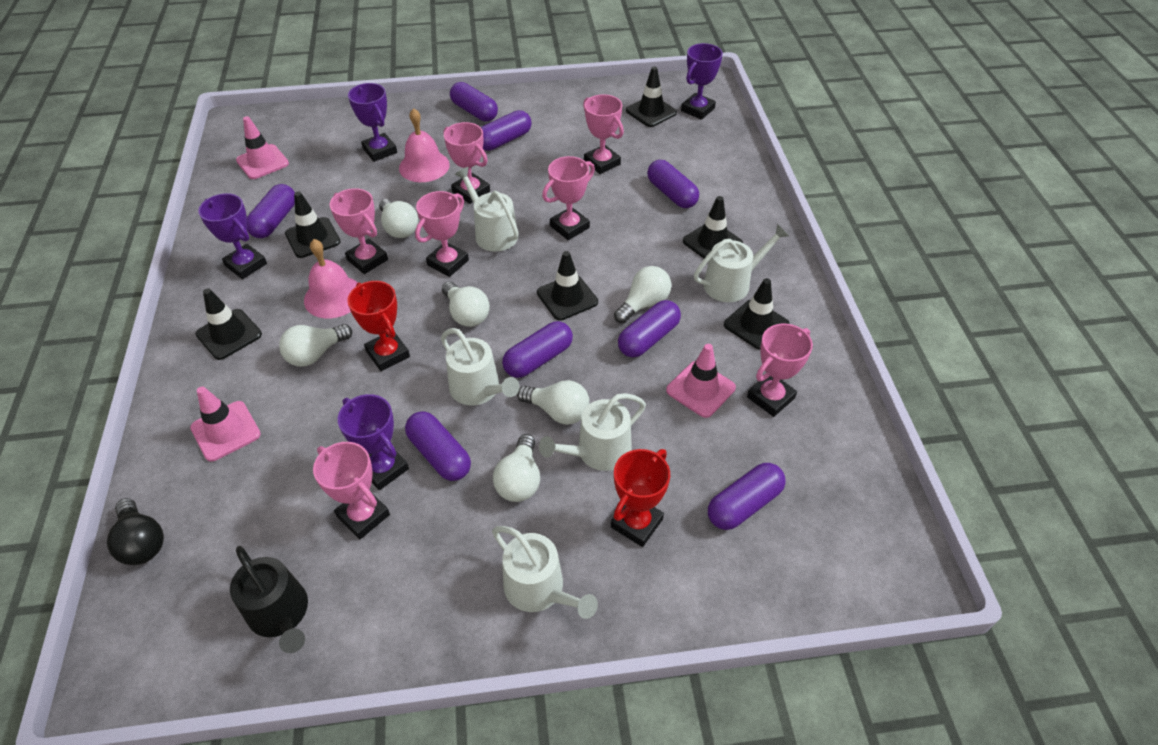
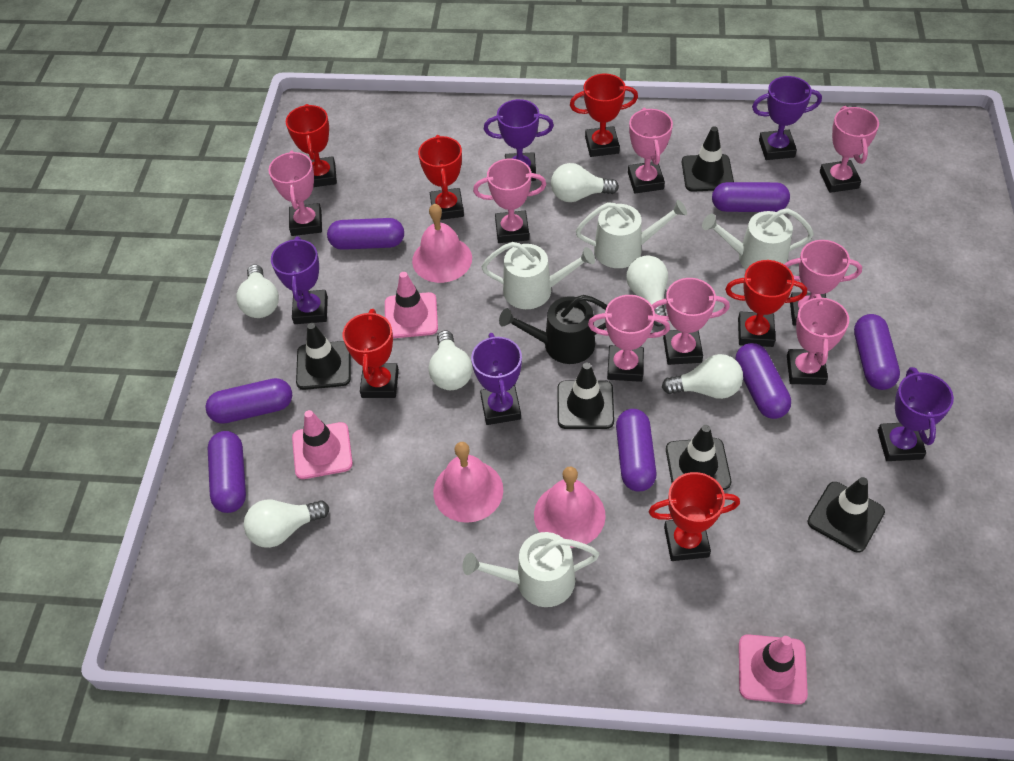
black light bulb: [107,498,164,565] = 1 -> none = 0
black traffic cone: [196,288,262,360] [285,191,341,258] [537,251,598,321] [626,67,677,127] [683,196,743,262] [724,278,790,350] = 6 -> [296,323,351,390] [558,363,614,429] [666,425,731,490] [681,127,734,192] [808,477,885,553] = 5
pink bell: [304,239,358,318] [399,108,450,182] = 2 -> [412,204,472,283] [433,442,503,523] [534,466,606,548] = 3
pink trophy: [313,442,390,539] [330,188,388,274] [415,191,469,277] [443,122,490,204] [542,156,595,240] [583,94,624,174] [747,324,813,417] = 7 -> [269,151,322,236] [473,159,546,243] [588,295,670,382] [628,108,673,193] [652,278,730,365] [784,240,862,326] [787,294,849,385] [820,106,879,193] = 8
purple capsule: [247,184,295,238] [405,411,471,481] [450,82,498,122] [481,110,532,151] [502,321,573,378] [618,300,681,358] [647,160,699,208] [708,463,786,530] = 8 -> [205,378,292,424] [208,431,246,513] [327,218,404,250] [616,409,656,491] [712,182,790,212] [735,343,791,419] [854,314,900,390] = 7
purple trophy: [198,193,267,279] [338,394,409,490] [348,83,397,162] [681,43,723,120] = 4 -> [271,236,328,324] [471,333,522,425] [484,99,554,181] [752,76,822,160] [878,367,954,461] = 5
red trophy: [347,281,410,371] [611,449,670,547] = 2 -> [286,104,337,187] [343,309,399,398] [418,135,464,220] [570,73,638,157] [648,472,740,561] [725,260,807,347] = 6
white watering can: [441,328,520,406] [455,167,519,252] [492,526,598,619] [539,393,646,471] [694,224,789,302] = 5 -> [463,532,599,607] [481,242,595,309] [576,200,687,268] [702,208,814,270] = 4

